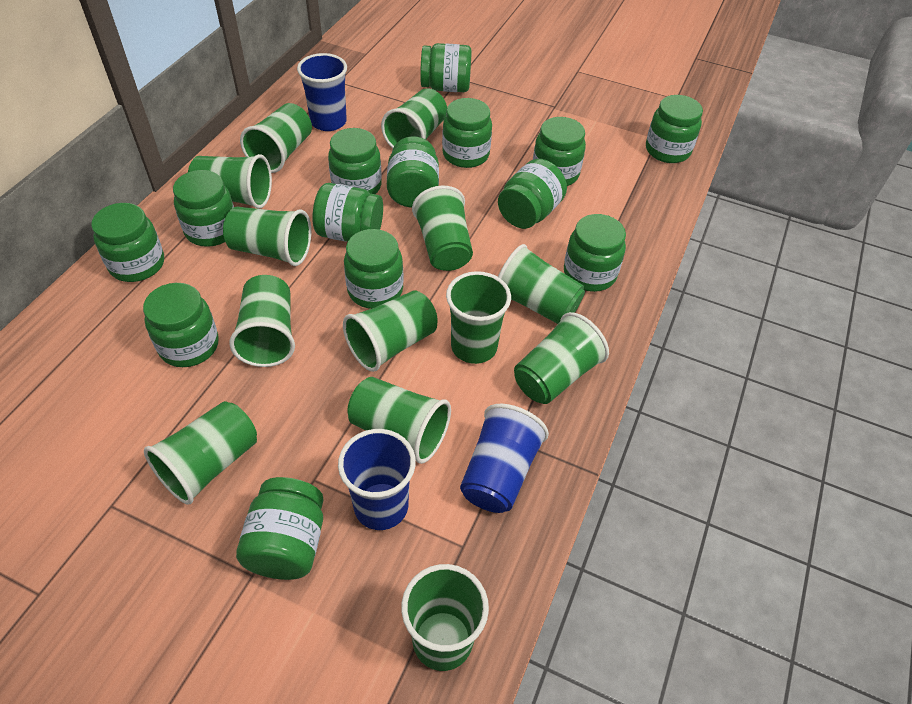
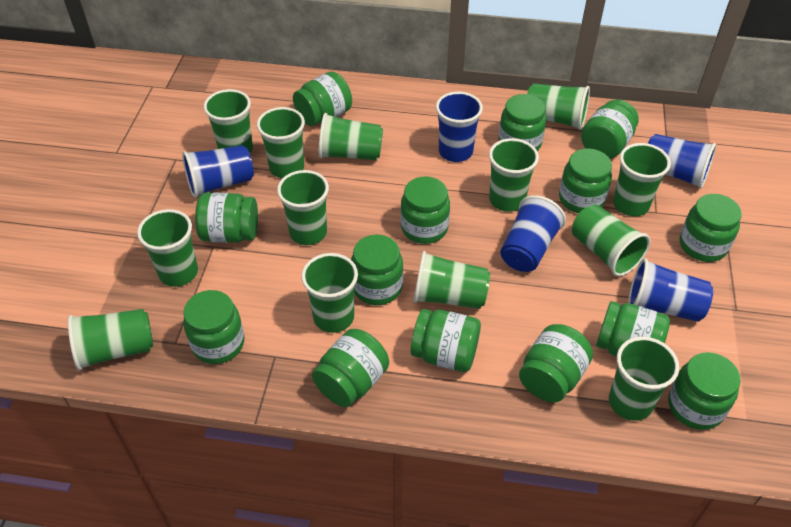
blue cup: [297,53,347,131] [338,429,416,530] [460,404,549,513] = 3 -> [182,145,254,198] [436,92,483,162] [500,195,566,272] [628,258,713,322] [648,134,716,189] = 5

